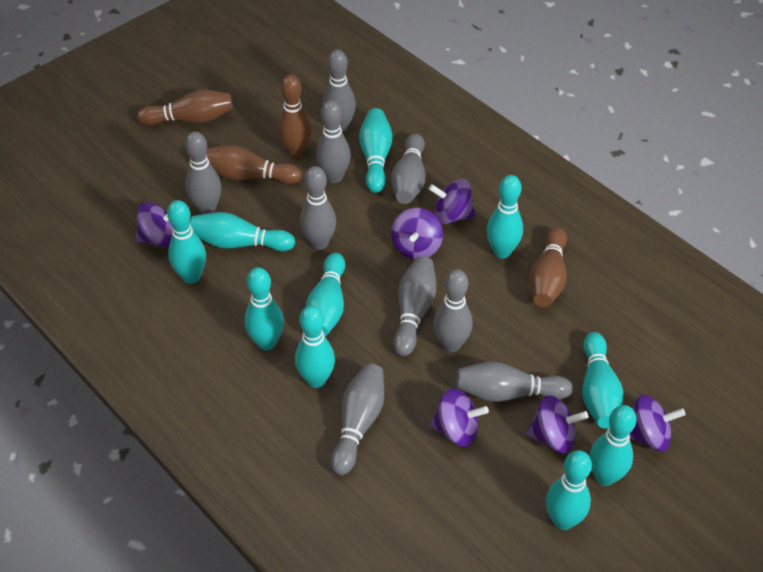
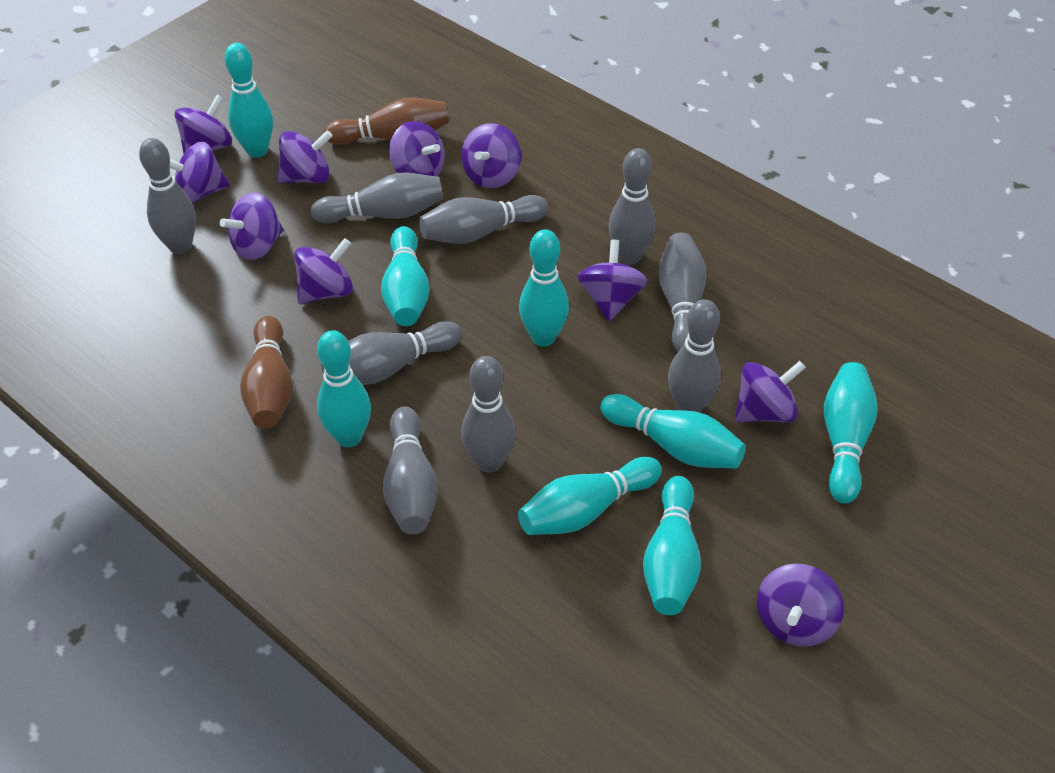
brown bowling pin: [137,90,233,125] [206,145,302,184] [278,75,312,158] [529,227,567,307] = 4 -> [240,316,293,429] [324,97,449,145] = 2
purple spinning top: [135,202,173,248] [391,208,443,259] [429,179,476,224] [429,388,489,447] [526,395,588,453] [629,394,686,452] = 6 -> [170,142,230,203] [175,95,232,154] [220,192,283,260] [278,130,332,183] [294,238,353,304] [389,121,445,177] [461,123,521,188] [577,239,647,321] [735,361,806,422] [757,563,844,647] = 10
turquoise bowling pin: [167,200,206,284] [190,212,295,251] [245,267,284,350] [295,305,335,388] [306,253,345,337] [359,108,392,193] [486,175,523,258] [546,450,592,530] [582,332,623,429] [589,405,636,486] = 10 -> [225,43,273,158] [317,330,371,447] [381,226,430,326] [518,457,662,535] [519,229,569,347] [600,394,746,469] [643,476,701,615] [824,362,878,504] = 8

